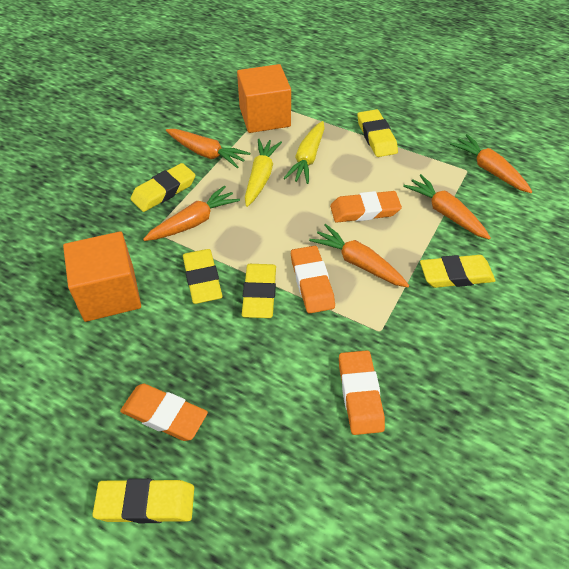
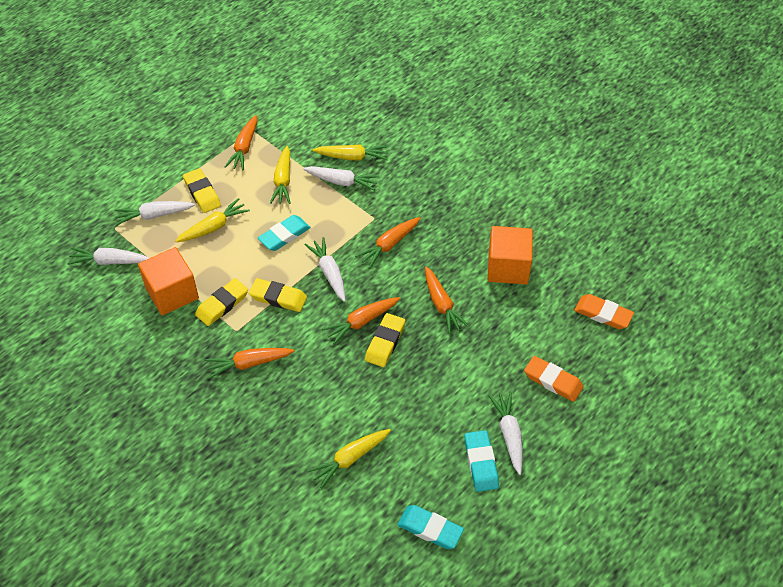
orange eraser: [120,384,208,441] [291,246,335,314] [330,191,402,223] [339,350,385,435] = 4 -> [524,356,584,402] [574,294,634,329] = 2
turquoise eraser: none = 0 -> [258,215,311,251] [397,505,464,549] [465,430,499,492] = 3
white carrot: none = 0 -> [67,248,149,265] [114,201,195,225] [303,166,380,191] [304,237,346,302] [489,392,523,475] = 5
yellow carrot: [245,139,282,207] [284,121,325,184] = 2 -> [175,198,250,242] [270,146,290,204] [307,429,391,489] [312,145,389,160] = 4
yellow eraser: [92,478,194,523] [130,163,196,212] [183,249,222,304] [242,264,276,318] [357,109,398,157] [420,255,495,288] = 6 -> [183,168,221,213] [195,278,248,326] [249,278,307,312] [365,313,405,367] = 4

